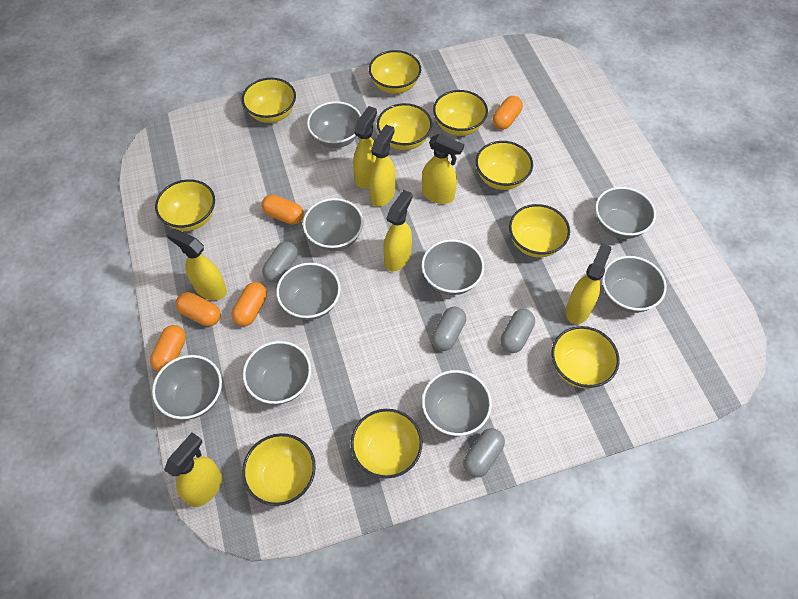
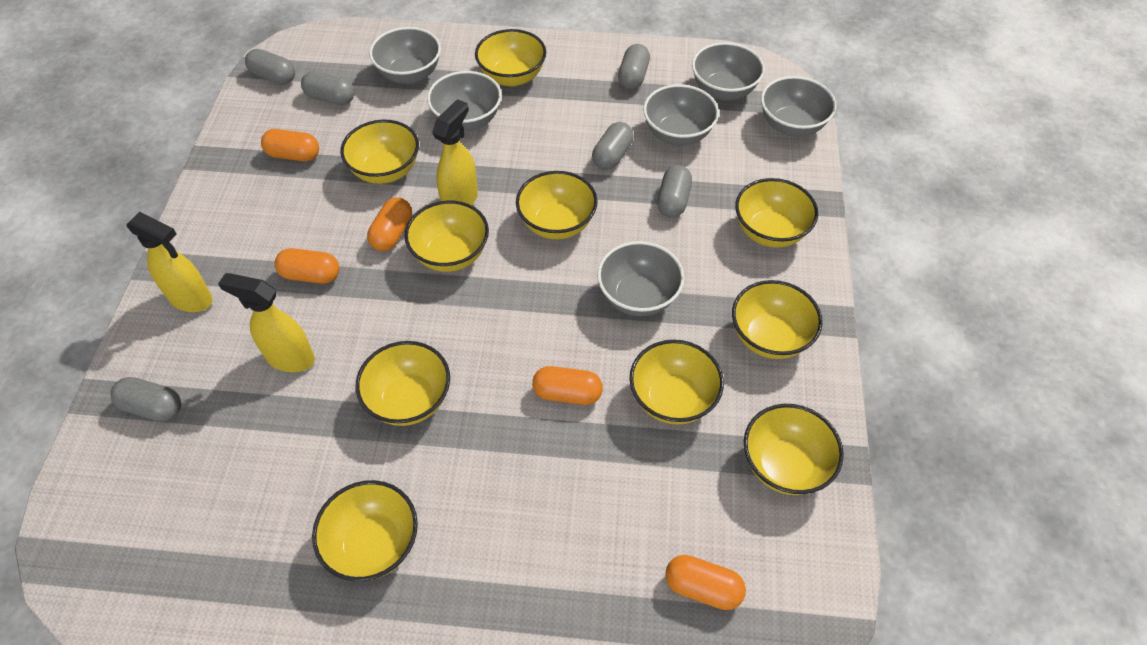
grey bowl: [152,355,222,420] [243,341,311,404] [276,263,341,320] [303,198,364,251] [307,101,361,148] [422,239,484,295] [422,370,492,436] [595,187,656,239] [602,256,667,313] = 9 -> [369,27,441,84] [427,71,502,131] [597,241,684,316] [643,84,719,146] [692,42,765,100] [761,76,837,137] = 6
grey capsule: [262,241,298,283] [431,307,466,351] [463,428,505,478] [500,309,535,353] = 4 -> [110,377,181,422] [245,49,295,85] [301,71,354,105] [592,122,634,170] [618,44,650,89] [657,165,692,218] = 6
yellow spray bottle: [164,432,222,507] [167,229,227,300] [353,106,377,188] [369,125,396,207] [383,190,412,271] [422,134,464,204] [566,243,611,324] = 7 -> [126,212,212,312] [218,273,315,372] [432,99,478,205] = 3

